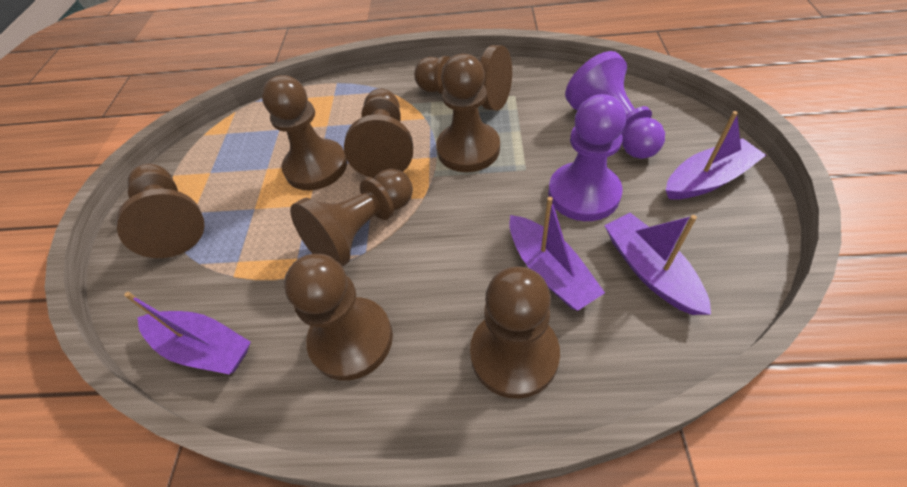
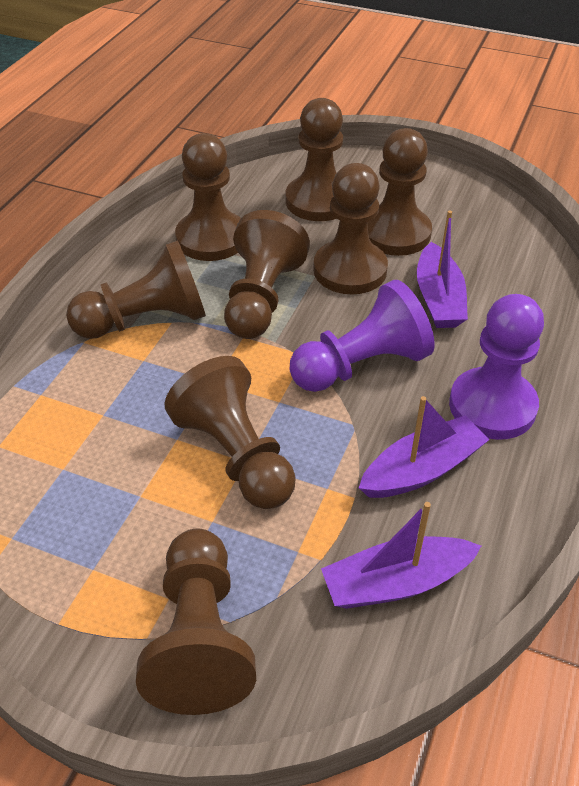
purple boat: [124,292,251,374] [509,197,605,311] [604,213,711,315] [666,111,766,199] = 4 -> [321,502,481,609] [359,396,490,498] [417,211,468,328] = 3

